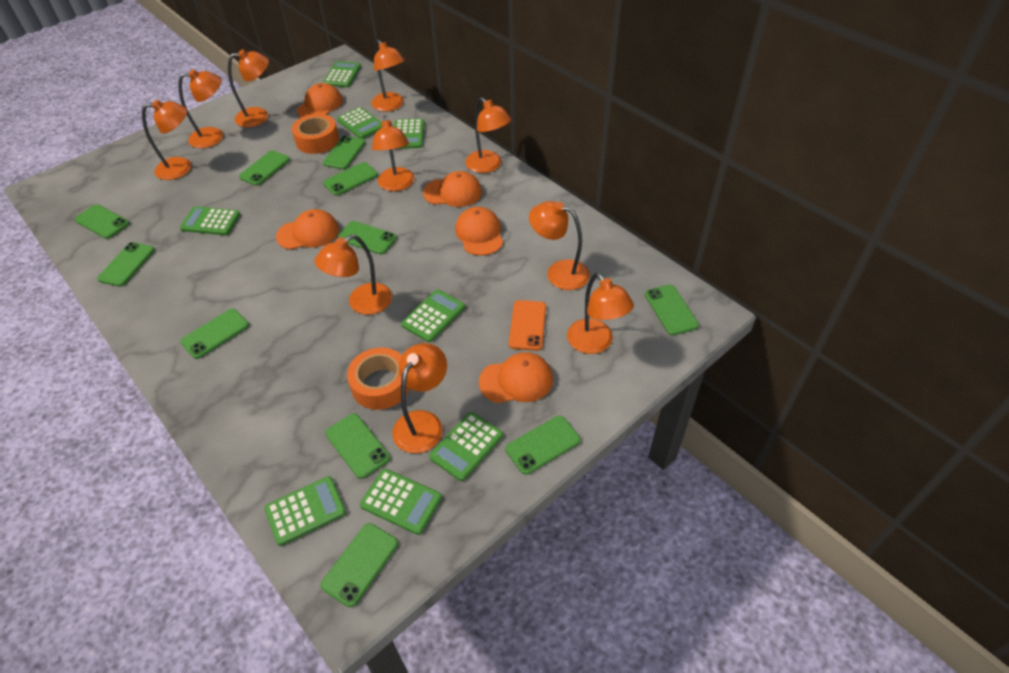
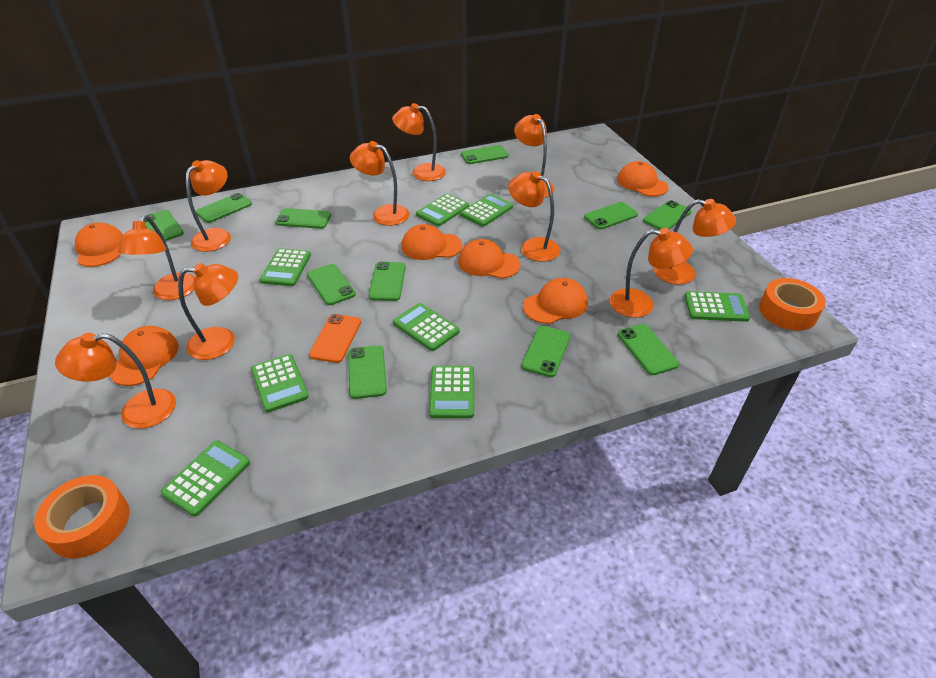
orange cap: [276,209,339,250] [297,83,343,117] [423,171,482,207] [455,207,503,256] [479,352,553,403] = 5 -> [75,223,123,267] [109,326,179,386] [401,224,463,260] [458,239,521,279] [523,278,588,324] [617,161,669,196] = 6

